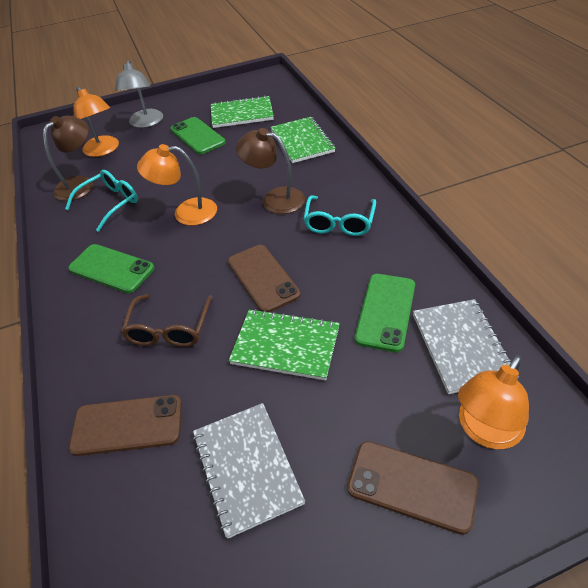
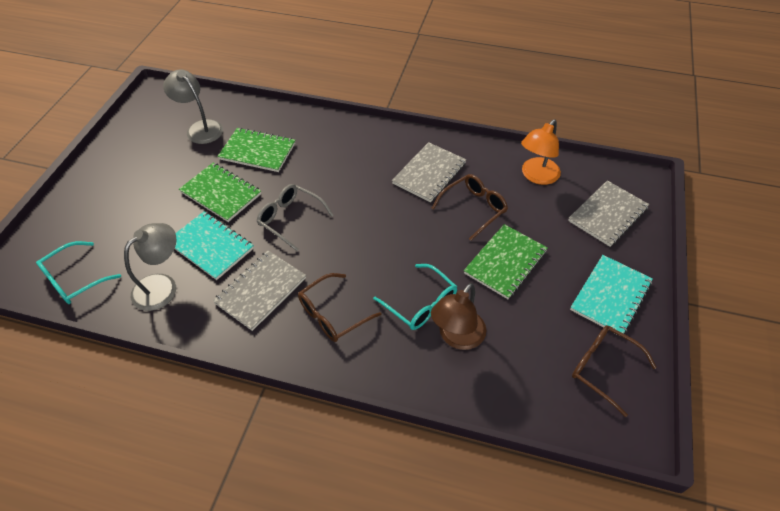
brown glasses: [121,294,213,347] = 1 -> [298,273,382,342] [432,174,508,241] [572,325,657,417] = 3
brown lamp: [43,115,93,201] [236,128,305,214] = 2 -> [431,283,486,350] = 1
brown phone: [69,395,182,456] [228,245,301,313] [347,441,479,535] = 3 -> none = 0
green phone: [68,244,154,293] [170,117,226,154] [355,274,415,352] = 3 -> none = 0
grey glasses: none = 0 -> [256,184,334,251] = 1
grey lamp: [115,60,163,128] = 1 -> [124,223,176,311] [163,69,223,144] = 2
grey notebook: [193,403,305,539] [413,299,519,394] = 2 -> [213,251,306,331] [392,142,466,202] [568,180,649,247] = 3
orange lamp: [73,87,119,157] [137,144,217,226] [458,355,529,449] = 3 -> [521,119,561,185] = 1
turquoise notebook: none = 0 -> [175,211,254,280] [570,255,653,334] = 2

